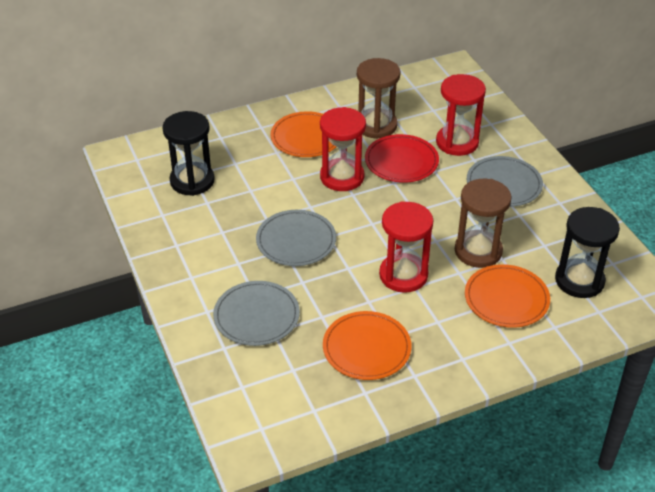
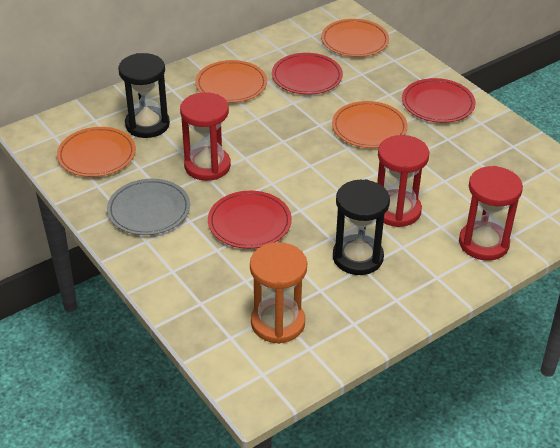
brown hourglass: [357,58,401,139] [455,179,512,268] = 2 -> none = 0
grey plate: [213,281,300,346] [256,210,336,266] [467,156,543,207] = 3 -> [107,179,190,235] = 1
orange hourglass: none = 0 -> [250,242,307,344] = 1
orange plate: [271,111,337,157] [323,311,412,380] [465,264,550,328] = 3 -> [57,127,136,177] [195,60,267,103] [321,19,389,57] [332,101,408,148] = 4
red plate: [365,134,439,183] = 1 -> [208,191,292,249] [272,53,343,95] [402,78,476,123] = 3

